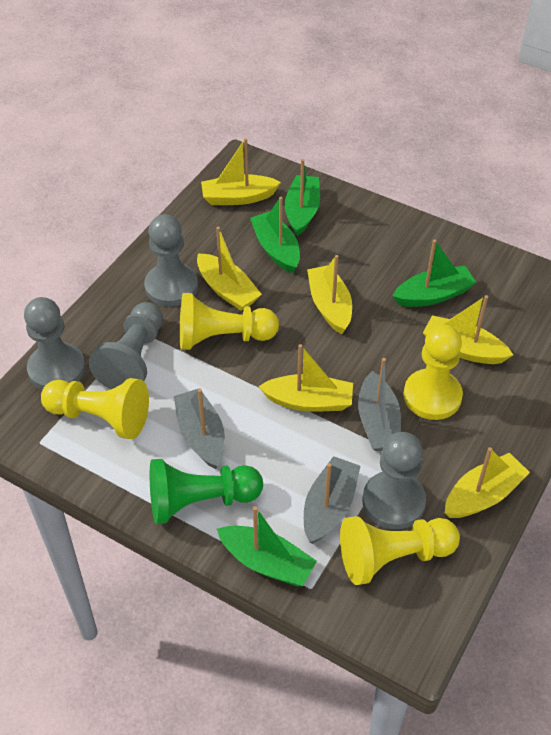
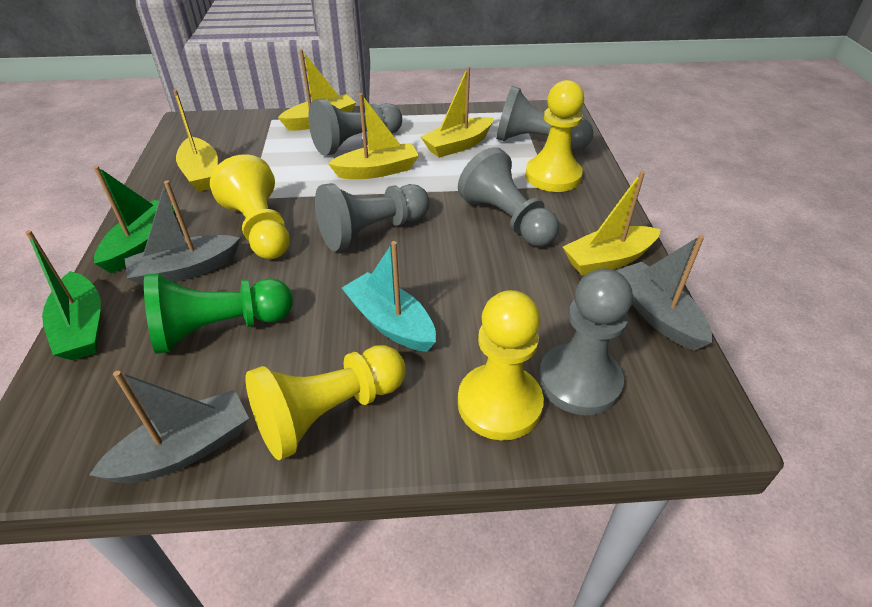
green boat: [217,506,317,586] [250,197,300,274] [285,159,320,236] [393,239,477,307] = 4 -> [25,230,101,360] [94,166,179,273] = 2
grey pawn: [24,297,85,390] [89,302,163,389] [144,214,198,307] [362,432,426,530] = 4 -> [308,98,402,155] [315,183,430,251] [458,147,559,246] [496,86,594,150] [539,268,633,415] = 5
turquoise boat: none = 0 -> [342,241,436,352] = 1
yellow boat: [197,227,262,311] [201,138,281,205] [258,344,353,412] [307,255,352,334] [423,295,513,364] [445,447,530,518] = 6 -> [173,90,218,191] [278,49,356,131] [328,93,419,179] [421,66,493,158] [563,171,661,275] = 5

